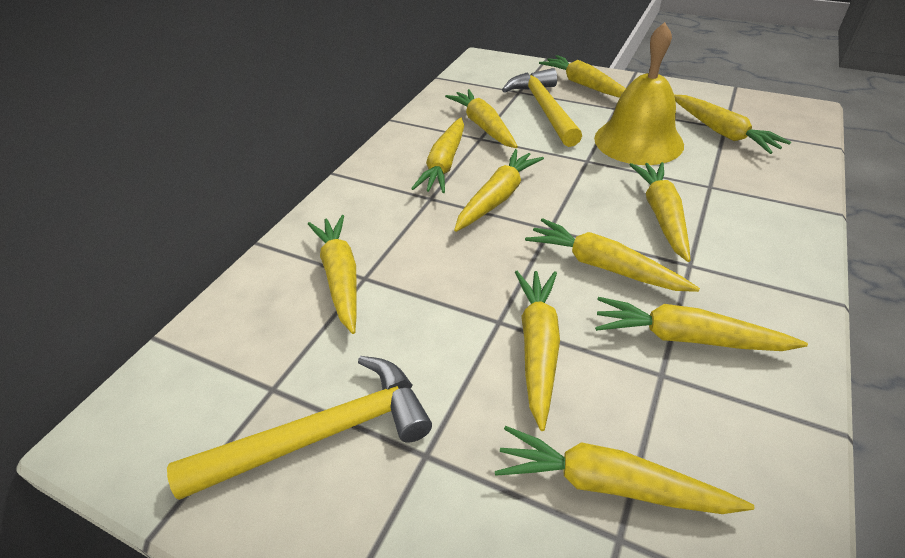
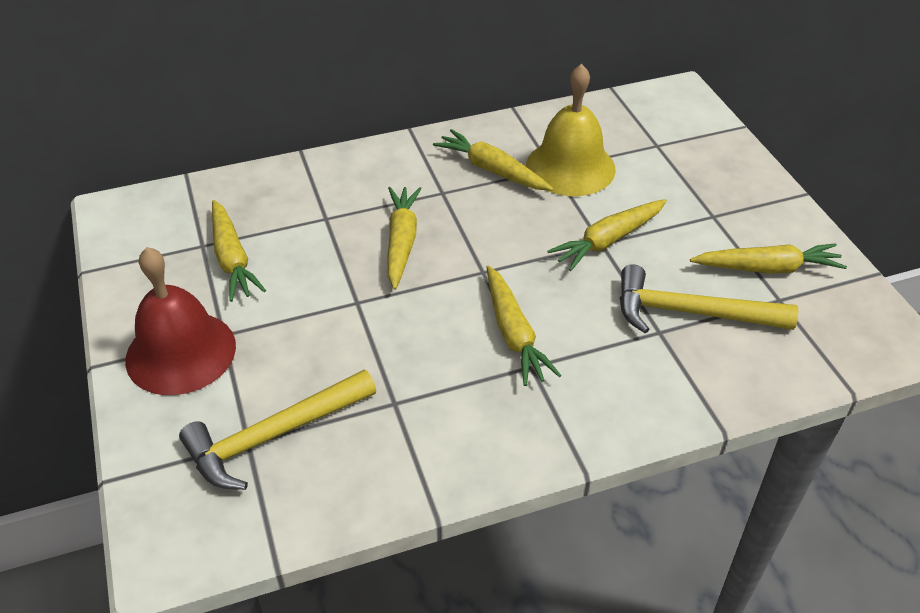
red bell: none = 0 -> [125,247,236,395] = 1
yellow carrot: [308,215,357,334] [411,117,464,193] [445,89,518,148] [454,149,544,232] [495,426,754,514] [515,271,560,431] [525,218,700,292] [539,55,626,98] [595,297,808,351] [629,162,691,262] [674,95,791,154] = 11 -> [212,200,266,302] [387,187,422,290] [433,129,554,191] [486,266,562,386] [547,199,667,271] [690,243,847,274] = 6

